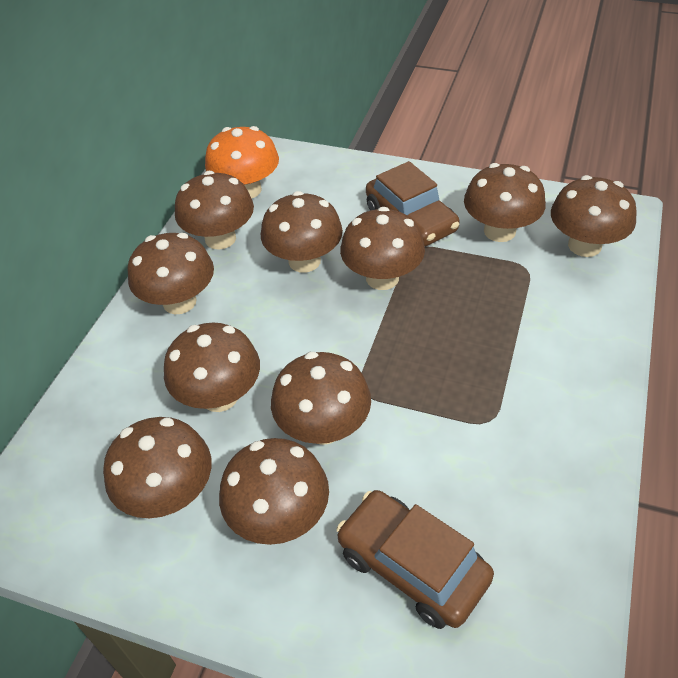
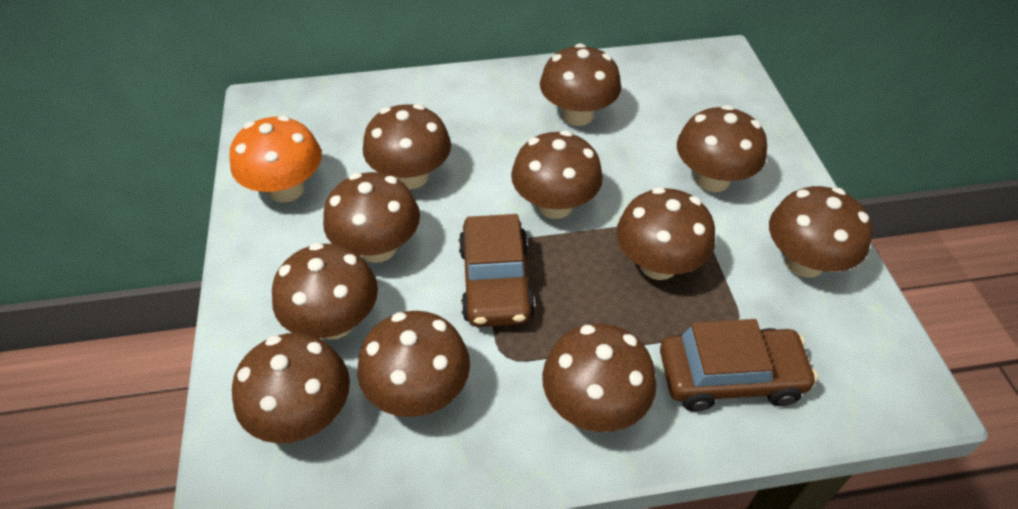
brown mushroom: [103,417,212,518] [127,233,214,314] [164,323,260,412] [175,171,254,250] [219,438,329,545] [261,191,343,273] [271,352,371,445] [340,207,425,290] [464,163,546,242] [551,175,637,257] = 10 -> [232,333,350,443] [272,243,378,340] [323,172,420,263] [358,311,470,417] [363,104,451,189] [511,131,603,219] [540,43,621,126] [542,323,657,432] [616,187,715,280] [677,105,767,192] [769,186,873,278] = 11

